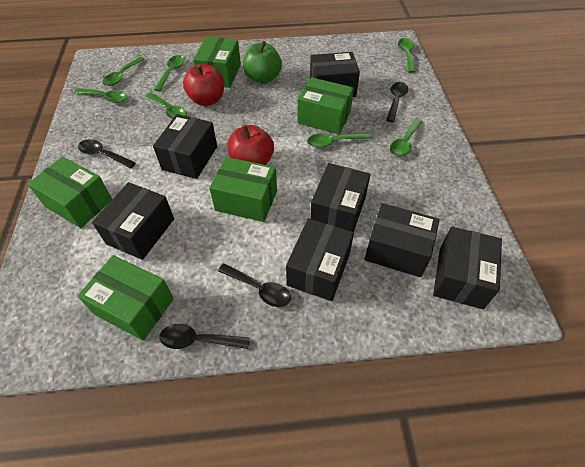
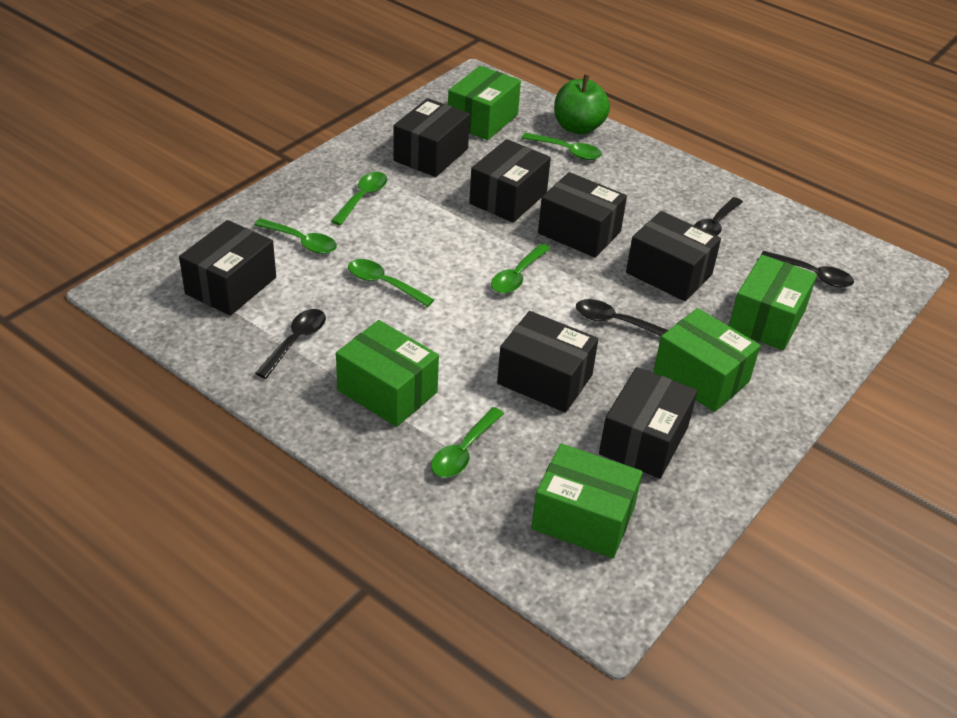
green spoon: [74,88,127,103] [102,57,144,86] [146,92,187,119] [154,55,185,91] [307,133,371,148] [390,118,423,156] [398,38,416,73] = 7 -> [254,218,337,254] [331,172,387,225] [348,259,434,307] [431,407,504,478] [491,243,551,294] [522,133,602,160] = 6
red apple: [183,64,224,106] [228,125,274,165] = 2 -> none = 0

